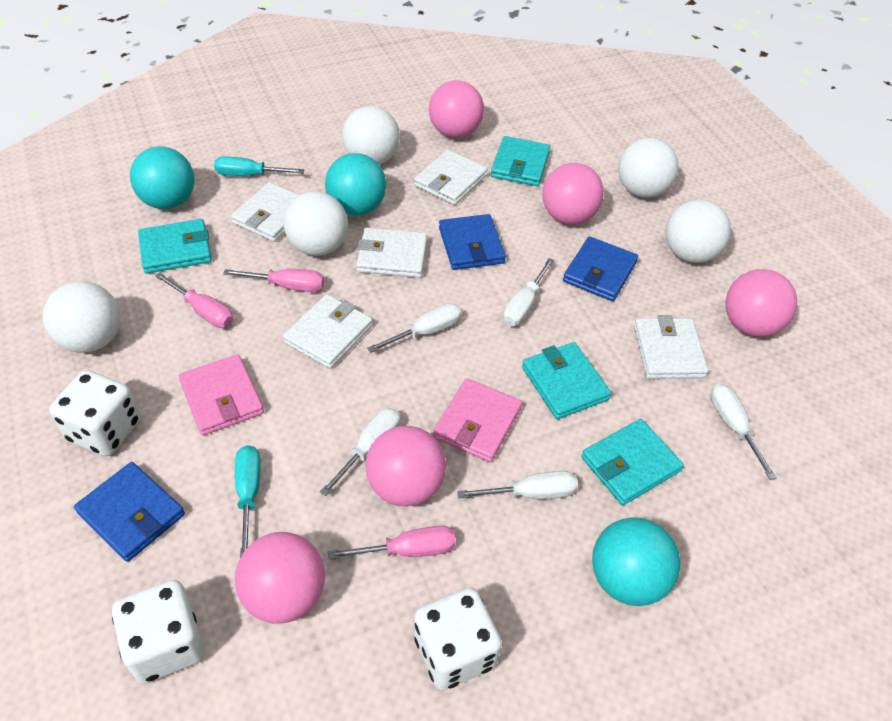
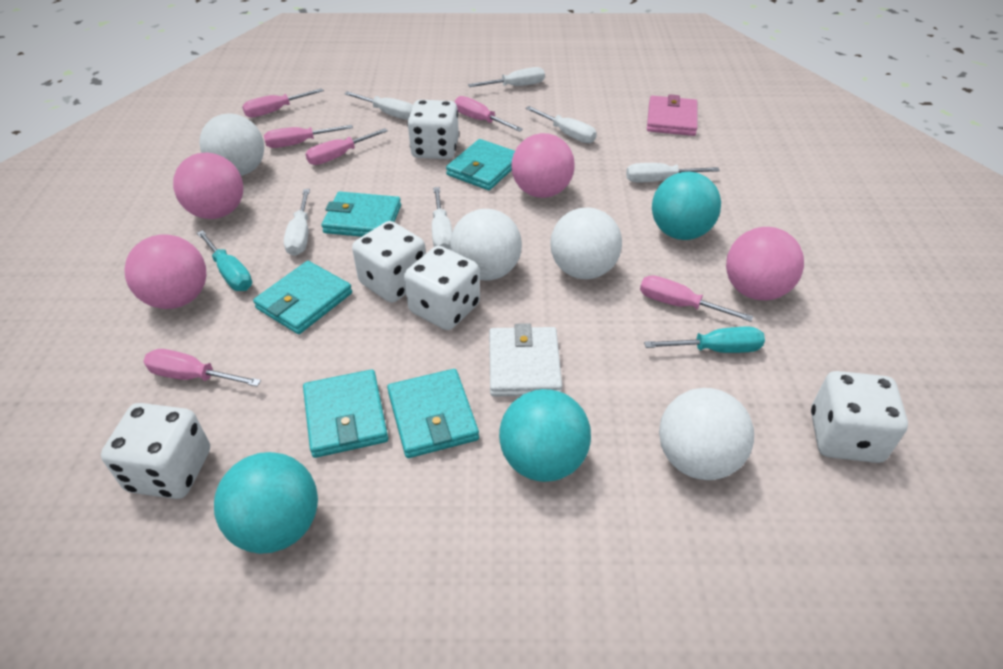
blue wallet: [74,462,185,562] [439,214,506,270] [563,236,638,301] = 3 -> none = 0
pink ball: [235,532,325,624] [365,426,446,507] [429,80,484,138] [542,163,604,225] [725,269,797,337] = 5 -> [124,235,206,309] [173,152,243,219] [511,133,575,198] [726,227,804,300] = 4
pink screwdriver: [155,273,233,328] [223,269,324,292] [328,526,456,559] = 3 -> [143,349,261,386] [242,88,324,118] [264,125,353,148] [305,128,388,165] [454,96,523,132] [640,275,753,322] = 6
pink wallet: [179,354,264,435] [433,378,522,462] = 2 -> [647,94,697,136] = 1
turquoise wallet: [138,219,212,274] [491,136,550,186] [522,342,611,419] [581,419,684,505] = 4 -> [253,261,352,334] [303,369,388,458] [321,192,401,237] [387,369,479,458] [446,139,515,190] = 5
white ball: [43,281,121,353] [283,191,348,256] [342,106,400,165] [618,138,678,198] [665,199,731,263] = 5 -> [199,113,264,176] [450,209,522,281] [550,207,622,279] [659,388,754,480] = 4
white dice: [49,370,141,456] [112,580,205,684] [414,588,502,690] = 3 -> [101,403,210,499] [352,221,426,303] [404,246,480,330] [407,100,459,159] [811,371,908,463] = 5
white screwdriver: [320,408,400,496] [367,303,462,353] [457,471,578,499] [503,258,554,326] [710,384,777,480] = 5 -> [284,189,310,256] [344,91,413,120] [432,187,453,250] [468,67,545,87] [526,106,597,143] [626,163,720,182] = 6
white wallet: [231,182,299,242] [283,294,373,369] [356,228,427,278] [414,150,488,205] [634,315,708,379] = 5 -> [489,323,562,397] = 1

